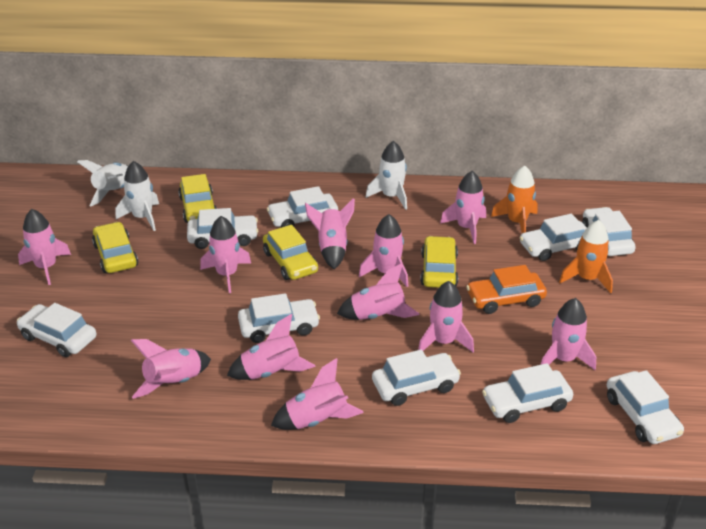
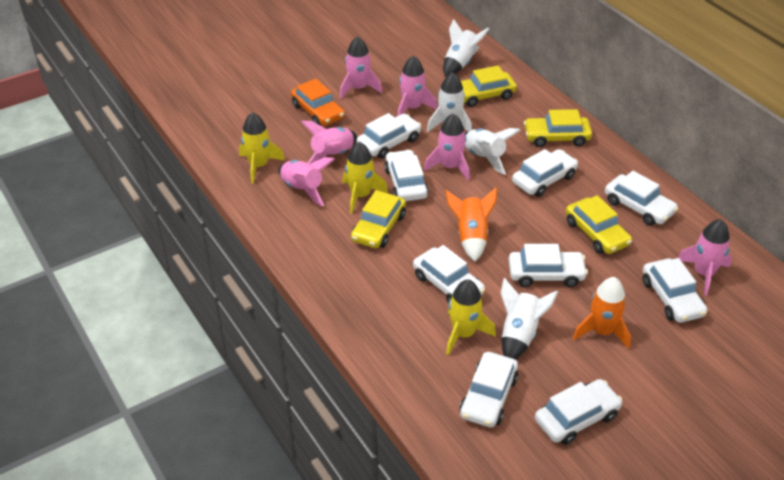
pink rocket: [18,209,71,285] [131,339,211,399] [200,216,251,293] [227,314,316,380] [271,358,364,430] [305,198,355,269] [337,263,420,320] [359,214,408,287] [418,281,474,352] [440,171,486,244] [540,298,596,370] = 11 -> [278,157,335,206] [301,121,357,164] [340,36,382,99] [398,56,437,116] [424,114,470,181] [678,219,732,296] = 6
white rocket: [77,160,128,206] [115,161,159,231] [366,141,407,210] = 3 -> [427,72,472,132] [443,19,489,77] [465,128,521,175] [500,278,558,360] = 4
yellow rocket: none = 0 -> [239,112,285,184] [343,142,388,214] [446,279,496,355] = 3

